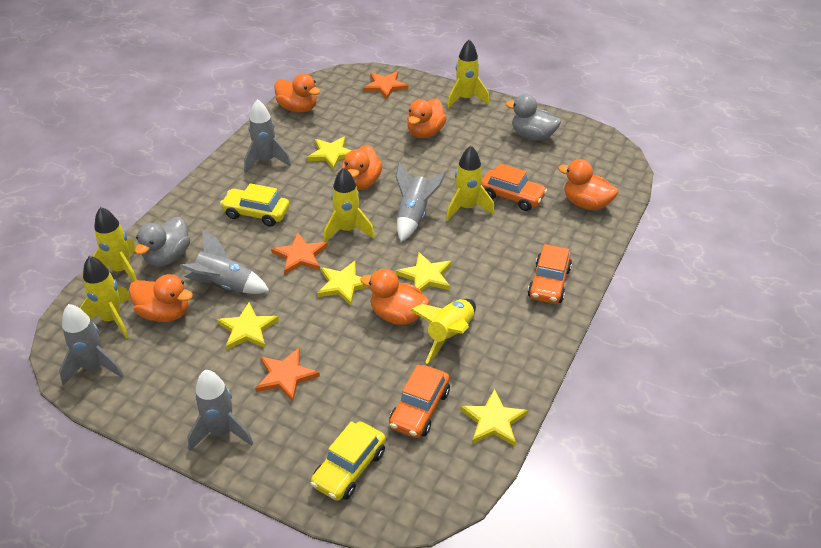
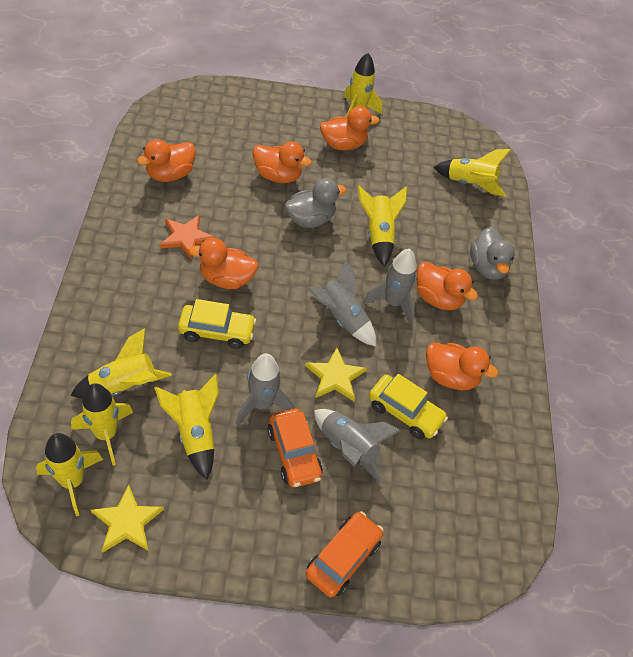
grey rocket: [59,304,124,386] [180,229,269,294] [187,370,253,451] [244,99,291,173] [396,162,447,242] = 5 -> [236,353,294,425] [307,260,376,346] [314,409,401,483] [363,249,417,325] = 4
orange car: [389,365,450,438] [481,163,547,211] [528,244,572,304] = 3 -> [267,408,323,488] [306,511,384,597] = 2
orange star: [255,348,320,402] [271,233,328,274] [363,71,409,99] = 3 -> [160,215,216,260] = 1
yellow rocket: [80,256,130,339] [93,207,137,282] [324,167,375,242] [410,299,476,364] [446,146,494,221] [447,39,489,108] = 6 -> [36,433,103,516] [70,328,172,399] [71,383,133,466] [154,374,219,480] [344,53,382,116] [357,185,407,267] [433,149,511,197] = 7
yellow star: [217,303,279,350] [307,137,352,170] [317,261,370,306] [396,252,452,292] [460,389,528,446] = 5 -> [91,484,164,553] [305,348,367,401] = 2

